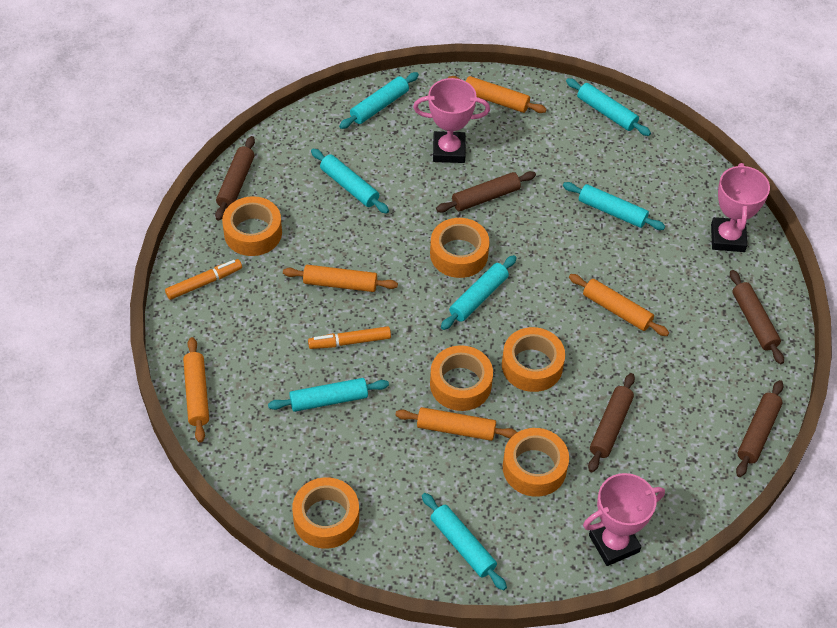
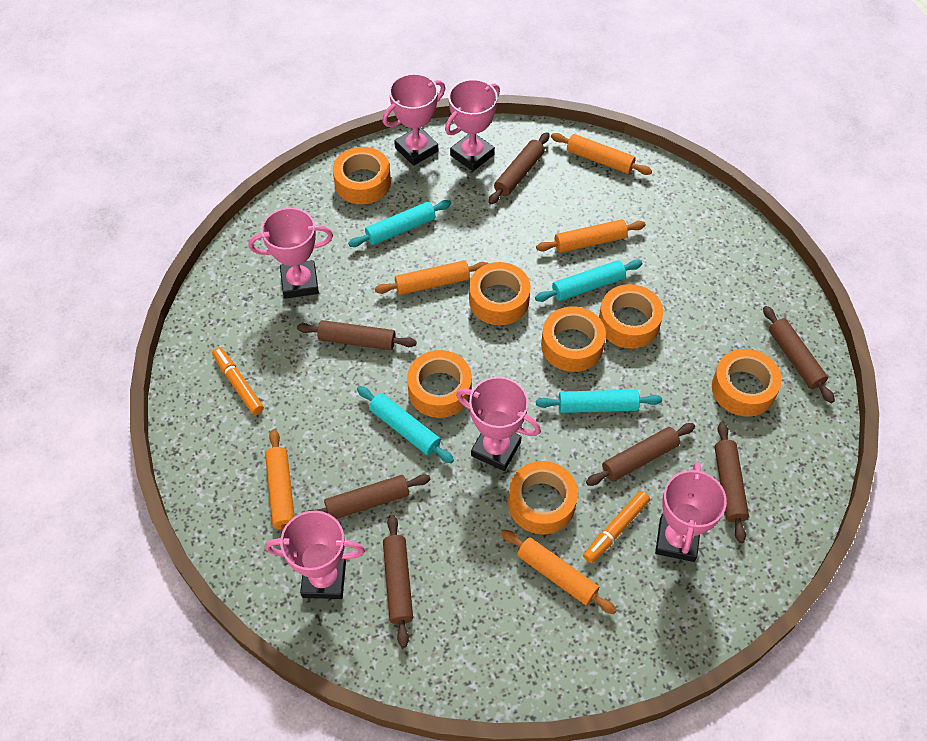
brown rolling pin: [215,136,255,221] [436,171,536,212] [588,373,635,472] [730,270,784,364] [736,380,783,477] = 5 -> [297,320,417,350] [306,474,431,519] [383,515,413,648] [488,132,550,204] [586,423,695,486] [715,422,749,543] [763,306,835,403] = 7
orange tape: [222,196,282,256] [292,477,359,549] [430,218,490,278] [430,345,493,411] [502,327,565,392] [503,428,569,497] = 6 -> [333,147,391,204] [407,350,472,418] [469,262,531,325] [508,461,578,534] [541,306,606,372] [599,284,663,349] [712,349,782,417] = 7
pink trophy: [413,78,490,163] [583,473,665,566] [711,163,770,252] = 3 -> [248,208,333,299] [265,511,365,599] [383,74,445,166] [445,79,500,171] [456,377,541,471] [655,462,727,562] = 6
turquoise rolling pin: [268,378,389,412] [311,149,389,214] [339,72,419,129] [422,493,507,591] [441,255,517,330] [563,182,665,230] [566,78,651,136] = 7 -> [348,200,451,247] [357,386,454,463] [535,260,642,302] [536,390,662,413] = 4

